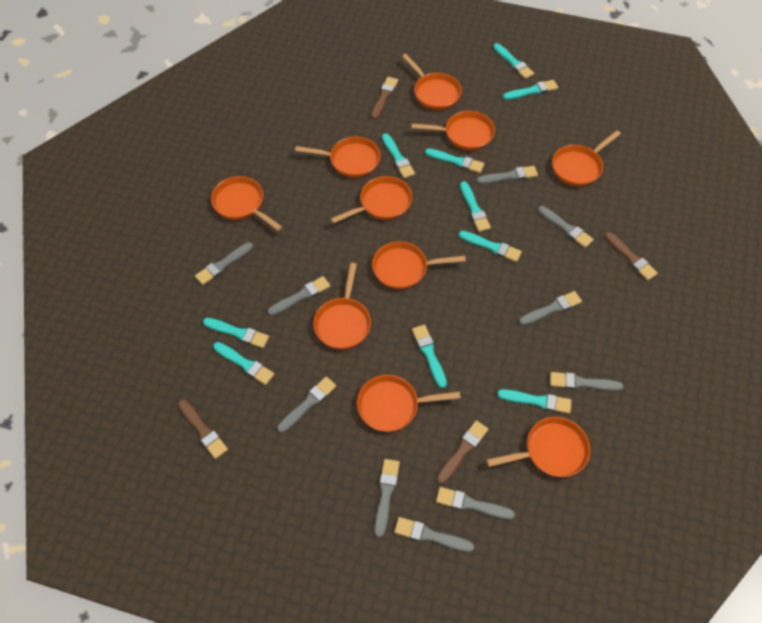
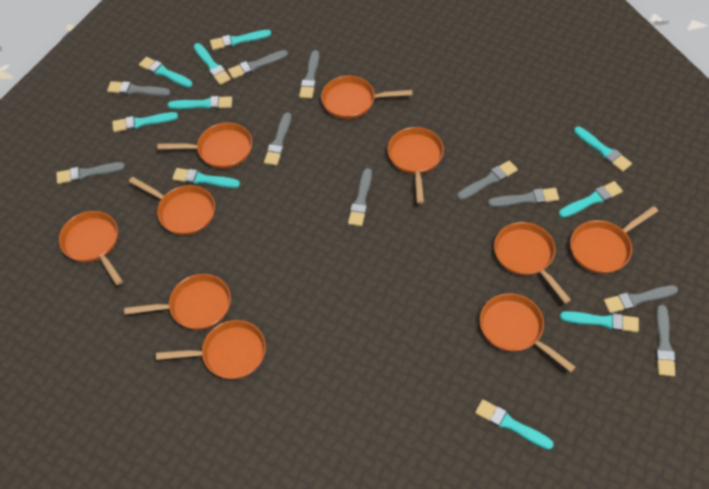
brown brush: [178,399,228,459] [371,77,398,119] [437,420,488,484] [604,232,658,280] = 4 -> none = 0

